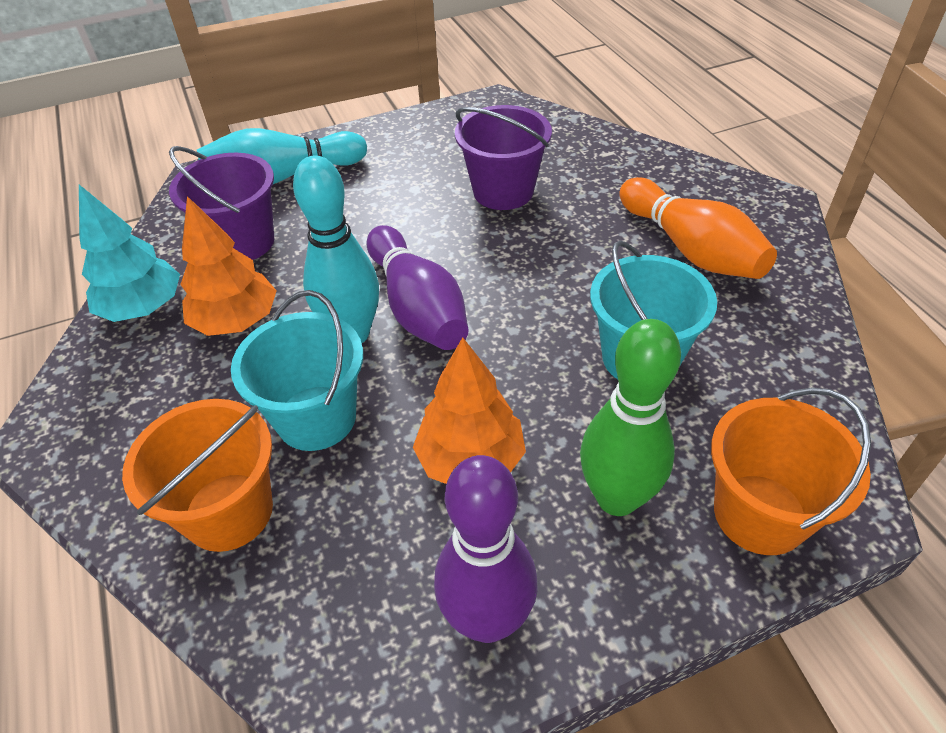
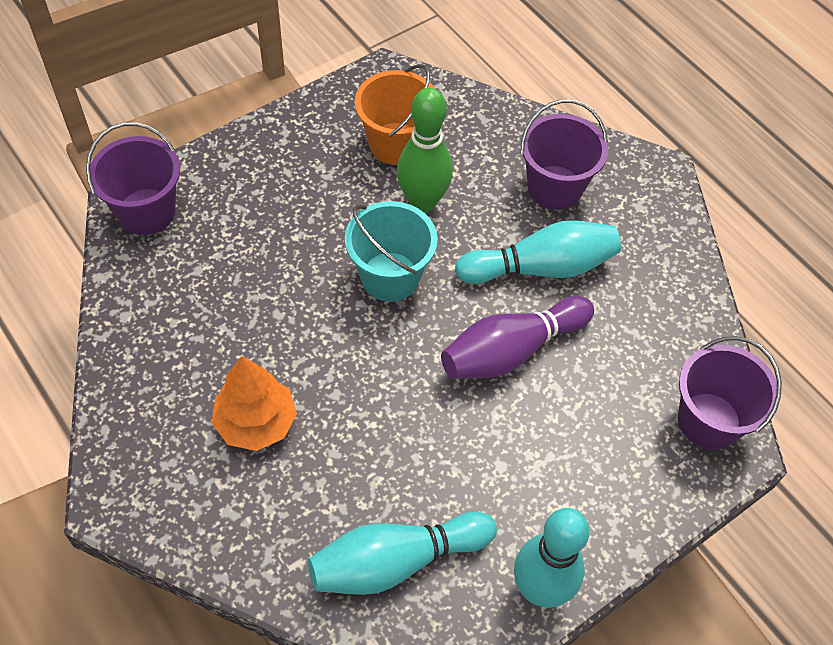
orange bowling pin: [619,177,777,279] = 1 -> none = 0
orange bucket: [122,399,273,552] [711,387,871,555] = 2 -> [355,64,435,165] = 1
orange tree: [180,196,277,336] [413,337,526,484] = 2 -> [212,356,297,451] = 1
purple bowling pin: [367,225,469,350] [434,455,538,643] = 2 -> [441,296,594,379] = 1
purple bucket: [169,146,274,260] [455,105,552,210] = 2 -> [86,122,180,235] [520,99,608,210] [678,336,782,450] = 3
turquoise bowling pin: [197,128,367,184] [293,155,379,343] = 2 -> [308,512,497,595] [455,220,621,284] [514,508,590,608] = 3
turquoise bucket: [231,290,363,451] [590,240,717,379] = 2 -> [345,201,438,302] = 1
turquoise tree: [79,185,180,322] = 1 -> none = 0

